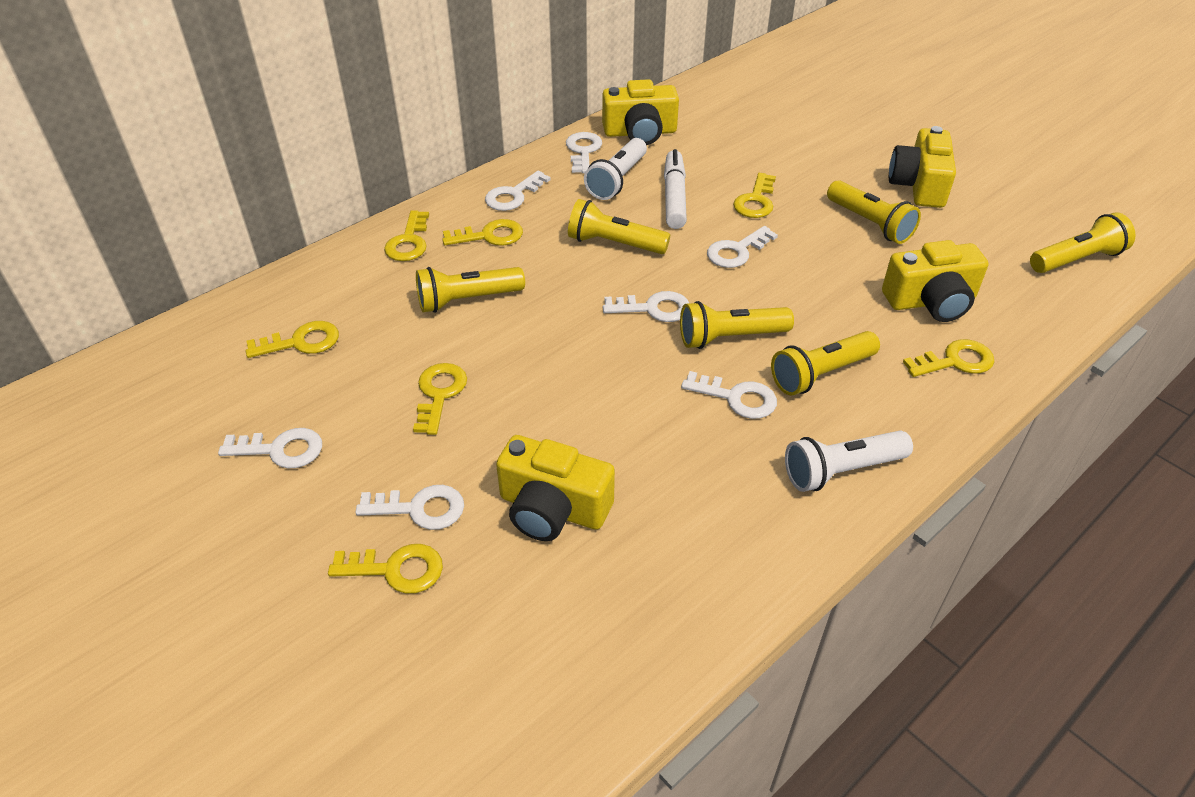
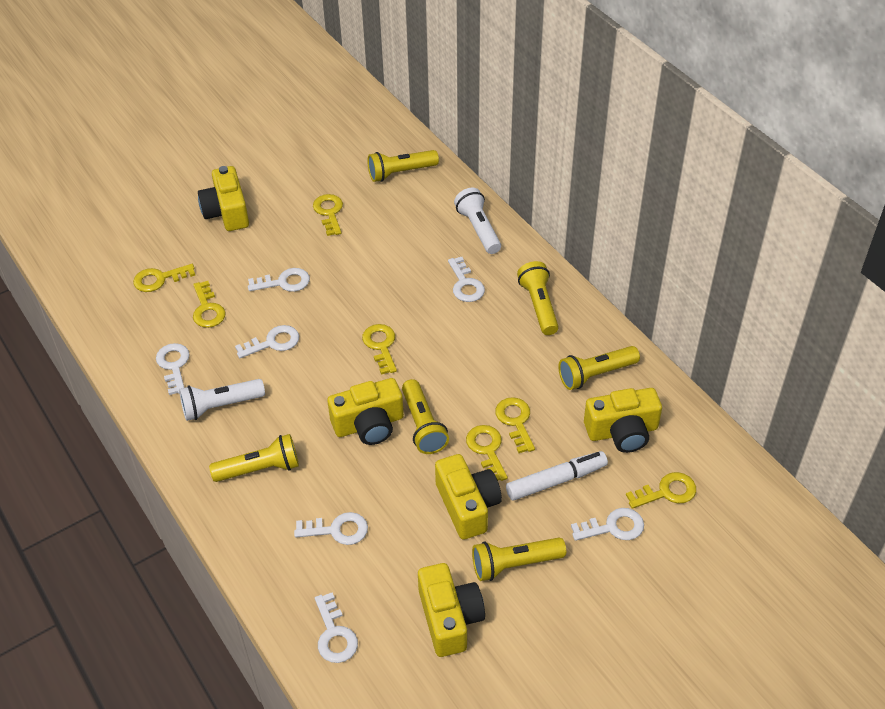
yellow camera: [496,435,615,541] [602,79,679,145] [882,240,988,322] [889,126,956,208] = 4 -> [198,166,249,231] [327,378,404,445] [418,563,485,657] [435,454,502,540] [584,388,662,453] = 5

